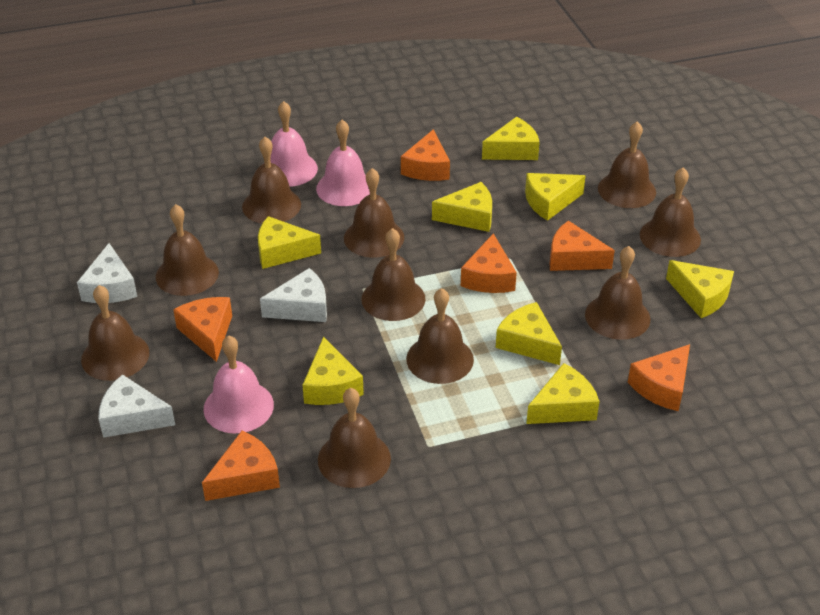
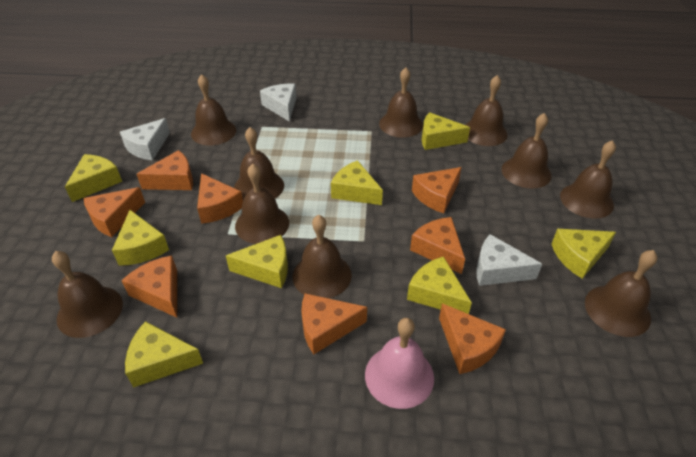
orange cheese: [173,297,232,362] [202,431,280,501] [401,129,450,181] [461,233,517,293] [550,221,615,271] [628,344,690,411] = 6 -> [84,187,145,237] [121,255,177,318] [137,150,193,190] [197,173,243,224] [302,293,367,354] [410,217,465,274] [412,167,462,213] [439,303,506,374] = 8
pink bell: [203,336,274,434] [270,101,318,187] [316,120,370,206] = 3 -> [365,318,434,409] = 1

